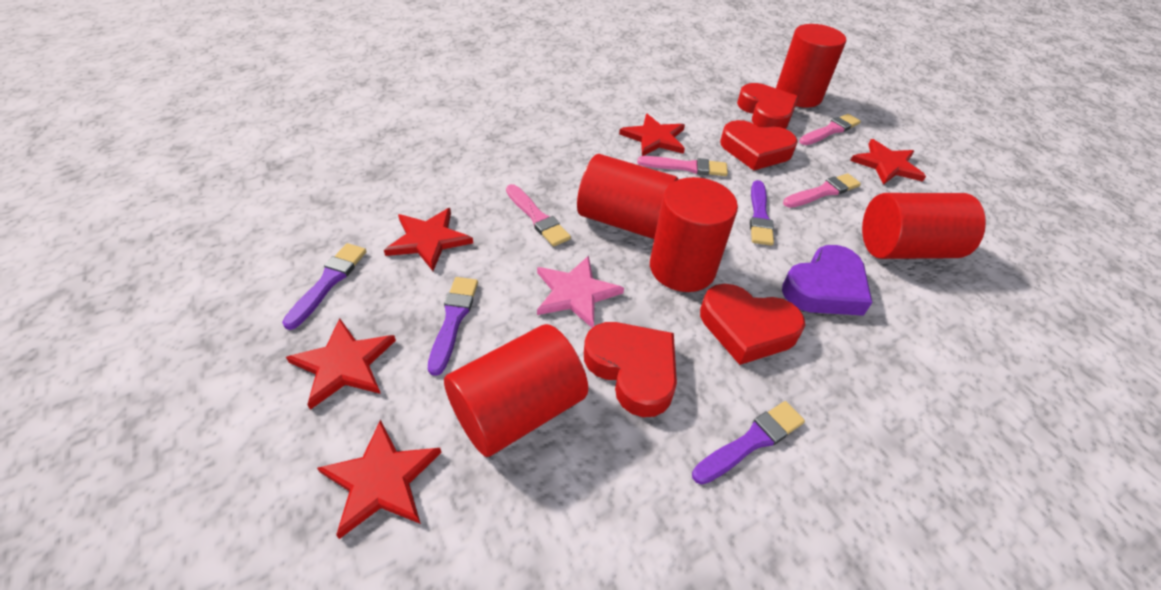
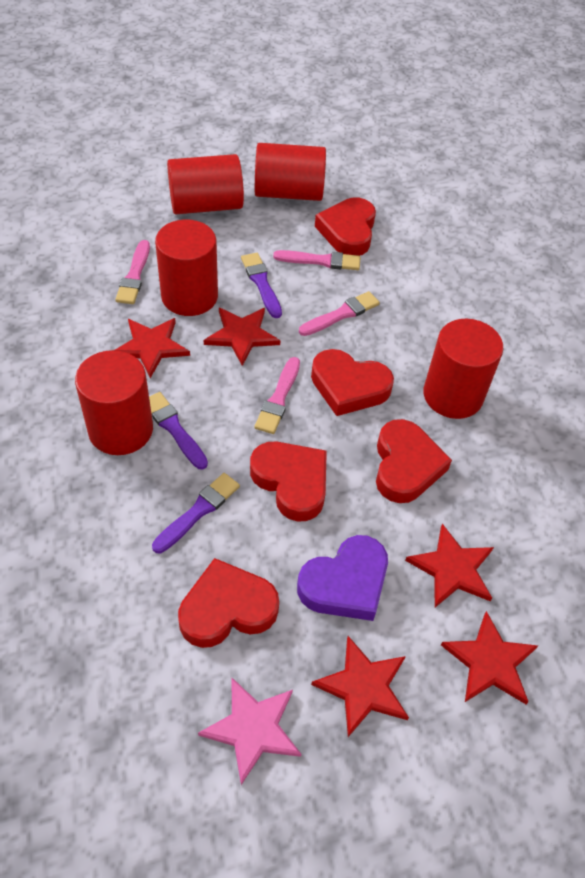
purple brush: [282,243,367,330] [428,277,478,376] [692,401,805,485] [750,180,774,246] = 4 -> [149,392,208,470] [152,473,240,553] [241,253,282,318] = 3
red heart: [584,322,677,417] [700,284,805,365] [720,120,798,170] [737,83,799,129] = 4 -> [178,558,279,648] [250,442,327,522] [311,349,394,416] [315,197,376,256] [376,419,452,503] = 5

